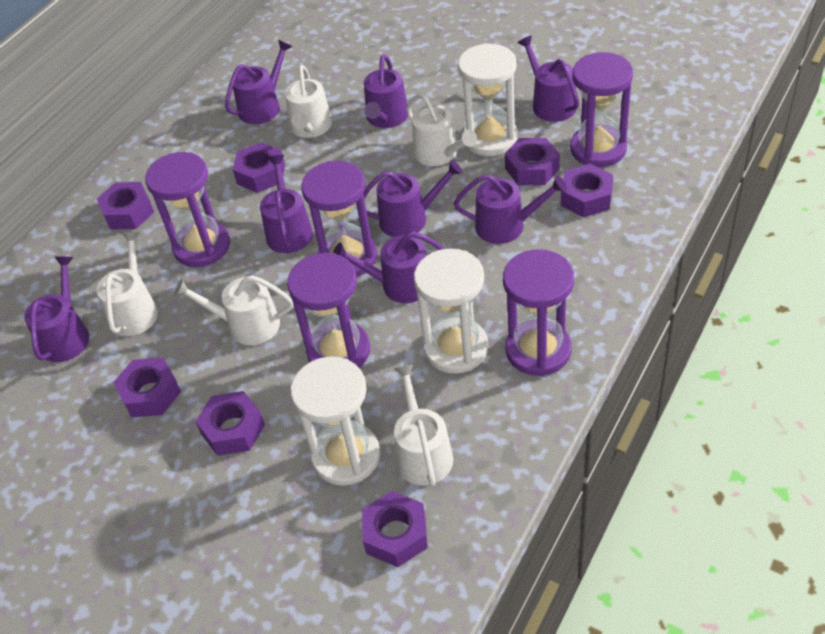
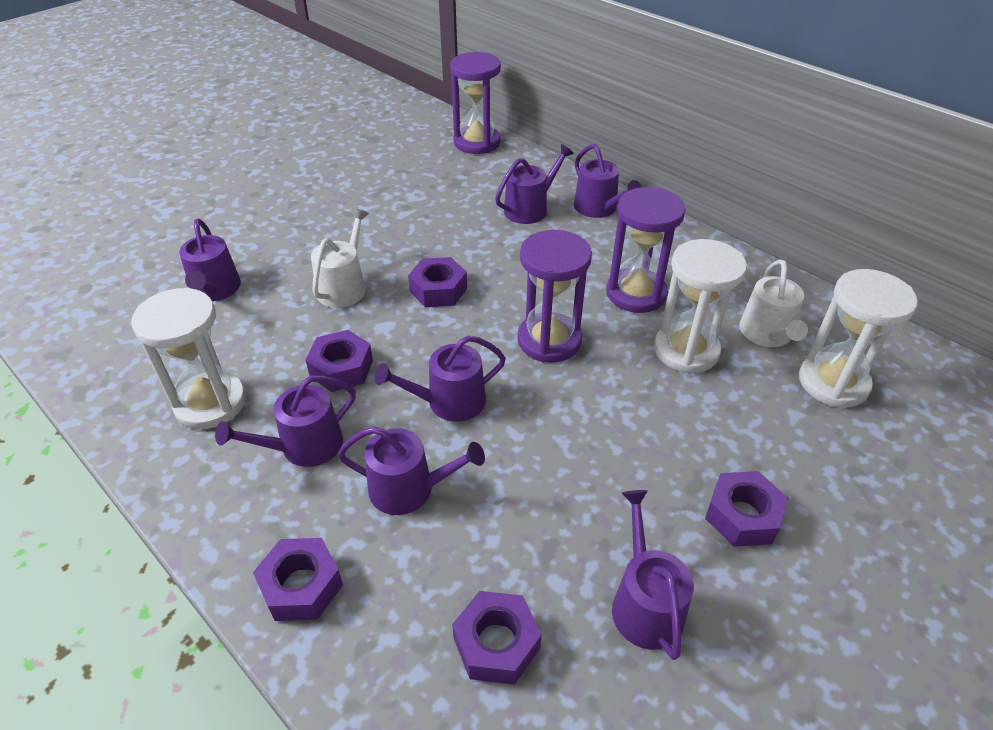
purple hourglass: [145,152,230,267] [287,253,370,368] [301,161,377,277] [503,250,574,376] [570,52,633,167] = 5 -> [450,52,501,154] [517,230,592,363] [606,187,686,313] = 3
purple nut: [97,182,154,230] [113,357,181,417] [195,391,265,456] [233,142,285,193] [362,491,428,567] [505,138,560,185] [561,164,613,218] = 7 -> [253,538,343,621] [306,330,373,392] [408,257,467,307] [452,591,542,685] [705,471,788,547] = 5
purple watering can: [24,257,89,362] [225,40,292,124] [260,155,313,253] [333,232,445,303] [363,160,463,237] [364,55,408,128] [454,174,567,244] [518,35,579,122] = 8 -> [179,219,241,301] [215,376,356,467] [338,426,485,515] [375,335,506,422] [495,144,574,224] [574,144,642,218] [612,490,694,660] = 7
white watering can: [96,232,158,336] [174,275,293,345] [285,65,332,138] [394,364,453,487] [406,93,477,166] = 5 -> [311,208,369,308] [739,259,808,347] = 2

